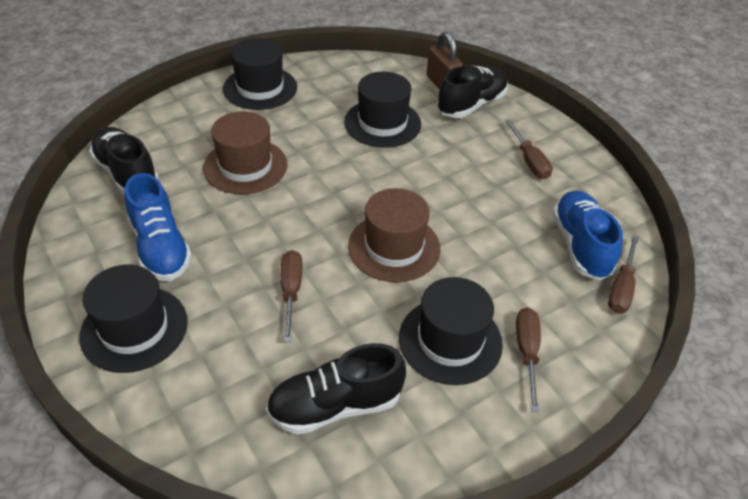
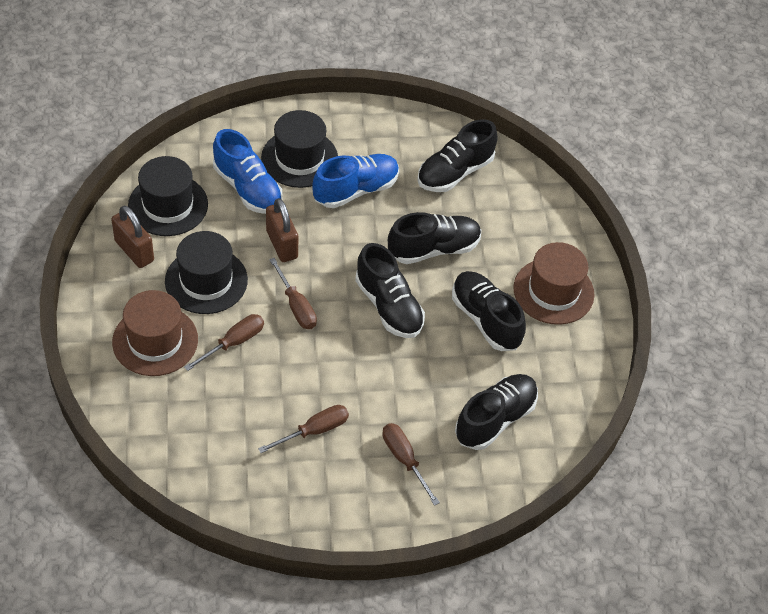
black hat: [79,265,188,373] [223,38,297,110] [344,72,421,148] [399,277,503,385] = 4 -> [128,156,208,236] [165,231,248,314] [261,110,338,188] = 3
black shoe: [89,127,159,195] [266,343,406,434] [437,65,508,118] = 3 -> [355,243,425,338] [388,212,481,264] [417,119,497,192] [452,271,526,351] [455,374,538,450] = 5
brown padlock: [426,31,463,90] = 1 -> [111,206,154,268] [266,198,298,262] = 2

